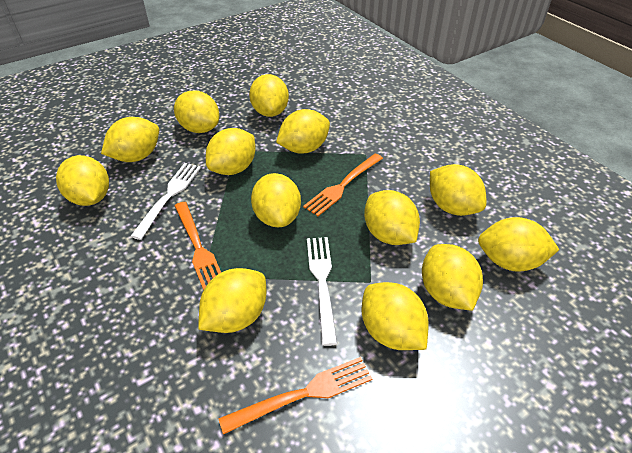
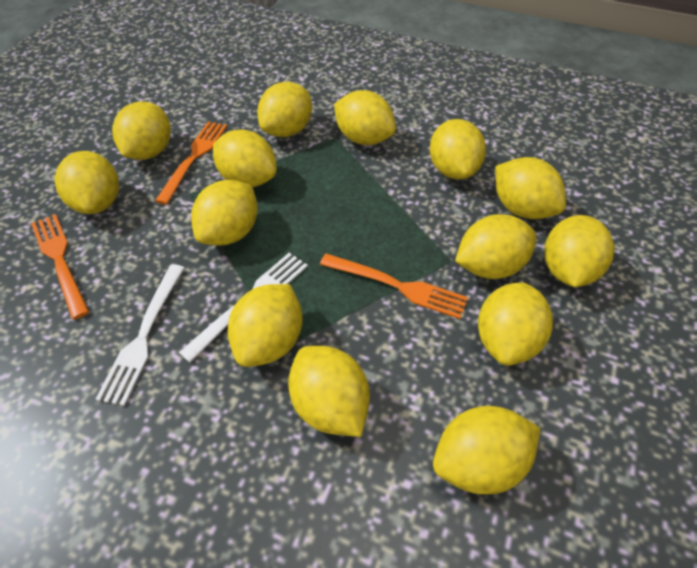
yellow lemon: [56,155,109,206] [101,117,159,162] [174,91,219,133] [198,268,266,333] [206,128,256,175] [249,74,289,117] [251,173,301,227] [276,109,330,154] [361,282,429,350] [364,190,420,245] [422,244,483,311] [430,164,486,216] [478,217,560,272] = 13 -> [54,151,119,214] [112,101,171,160] [191,180,258,246] [213,129,277,187] [227,284,303,367] [257,82,312,137] [288,346,370,437] [334,90,396,145] [430,119,486,179] [433,406,540,494] [455,214,536,279] [478,282,553,366] [495,157,566,219] [544,215,614,287] = 14

